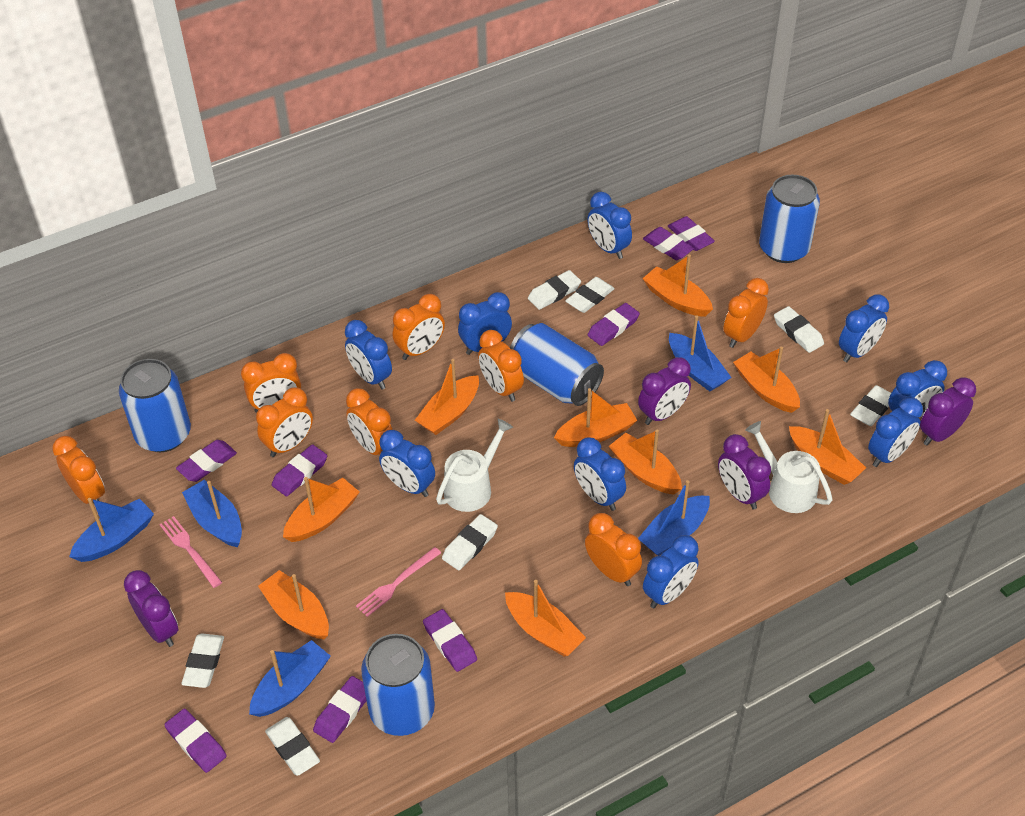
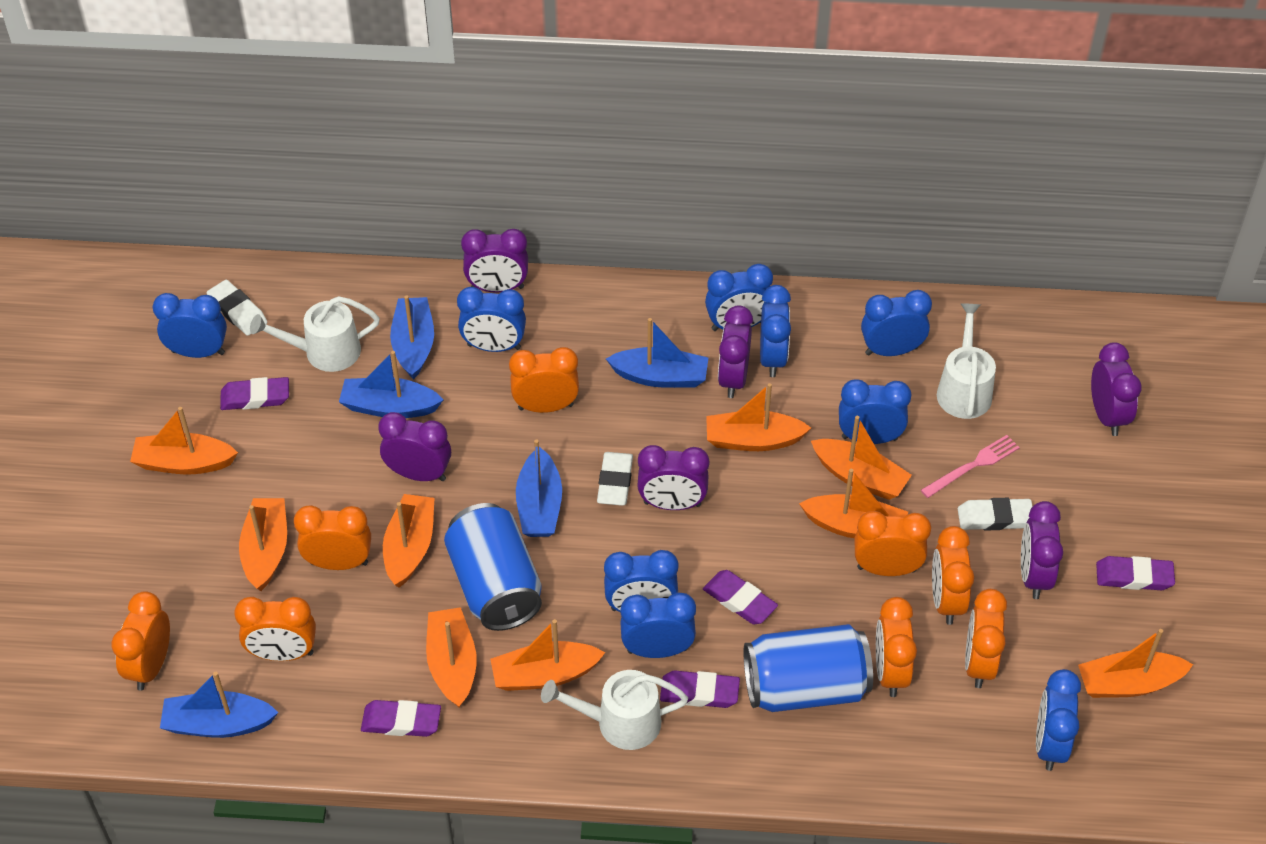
blue can: [119,359,191,452] [361,634,435,736] [510,323,604,406] [759,175,820,263] = 4 -> [444,503,542,631] [744,624,873,712] = 2
pink fork: [159,516,222,588] [356,547,441,617] = 2 -> [921,435,1020,498] = 1
purple clock: [124,570,178,647] [638,357,691,425] [718,434,771,510] [920,377,976,446] = 4 -> [378,412,451,481] [461,229,528,293] [637,445,709,510] [718,305,753,398] [1021,501,1063,599] [1091,342,1142,436] = 6
purple eraser: [164,709,227,773] [176,440,237,482] [272,444,327,497] [313,676,366,743] [423,609,477,672] [587,303,640,346] [643,227,694,260] [668,216,715,251] = 8 -> [220,377,289,410] [361,700,441,737] [660,671,740,708] [703,570,778,625] [1096,556,1175,590] = 5
white eraser: [181,633,224,688] [265,717,320,776] [442,514,498,570] [528,270,581,310] [565,277,615,313] [774,306,824,353] [850,385,891,426] = 7 -> [207,280,267,336] [597,452,633,506] [958,498,1033,530] = 3
white watering can: [436,419,513,512] [745,421,833,513] = 2 -> [250,296,380,372] [541,670,688,750] [937,303,996,419] = 3

